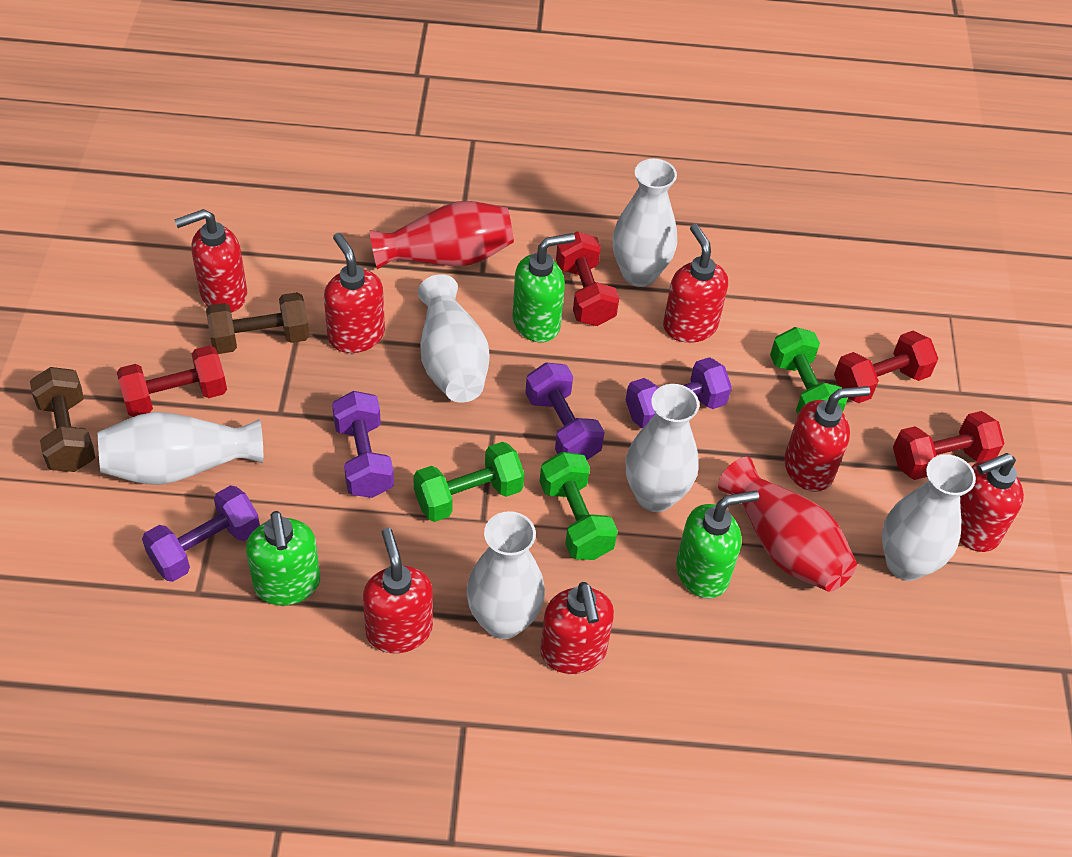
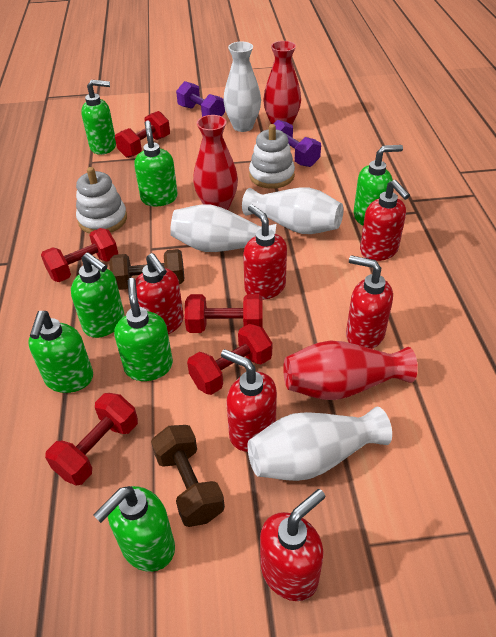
green dumbbell: [413,442,525,522] [539,452,618,560] [770,327,847,414] = 3 -> none = 0
green soap dispenser: [246,511,320,606] [512,233,575,343] [676,490,759,599] = 3 -> [28,311,93,393] [71,252,124,338] [81,80,116,155] [93,486,175,572] [114,278,173,381] [134,120,178,206] [353,145,403,226] = 7
purple dumbbell: [142,485,260,582] [332,391,394,498] [525,363,605,460] [626,357,732,429] = 4 -> [176,81,225,117] [274,120,321,167] = 2
red dumbbell: [117,346,227,417] [556,231,619,326] [834,331,939,403] [893,411,1004,480] = 4 -> [41,228,118,282] [45,393,138,485] [115,111,170,158] [185,294,263,333] [187,324,272,395] = 5
red soap dispenser: [174,209,247,313] [324,233,385,353] [362,528,433,653] [540,582,614,674] [663,224,728,343] [784,386,870,492] [959,453,1024,552] = 7 -> [135,253,184,334] [221,349,277,452] [243,205,287,300] [260,489,325,601] [346,255,393,349] [360,180,410,261] = 6
red vase: [370,201,514,270] [718,457,857,592] = 2 -> [193,115,238,210] [263,41,301,125] [283,341,418,400] = 3
white stacking toy: none = 0 -> [76,167,127,234] [249,124,295,189] = 2
white vase: [98,412,263,485] [418,274,490,403] [466,511,545,639] [612,159,677,287] [625,384,699,512] [882,454,976,581] = 6 -> [170,204,276,252] [223,42,261,132] [242,188,343,234] [248,407,392,481] = 4

